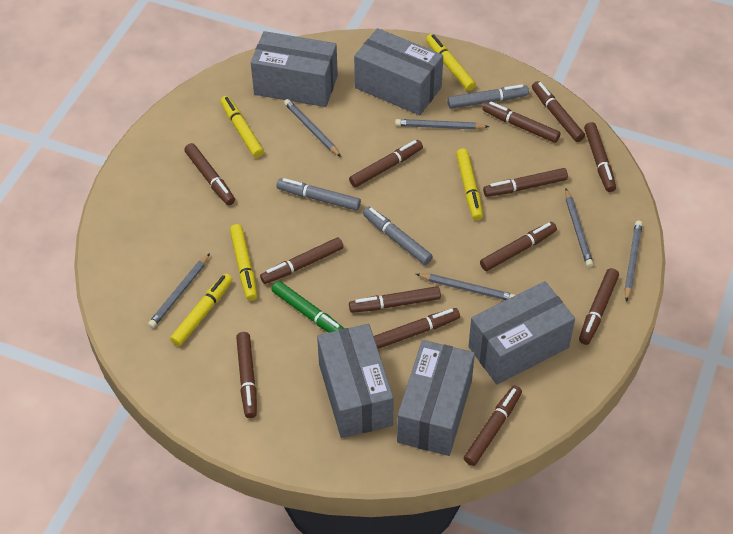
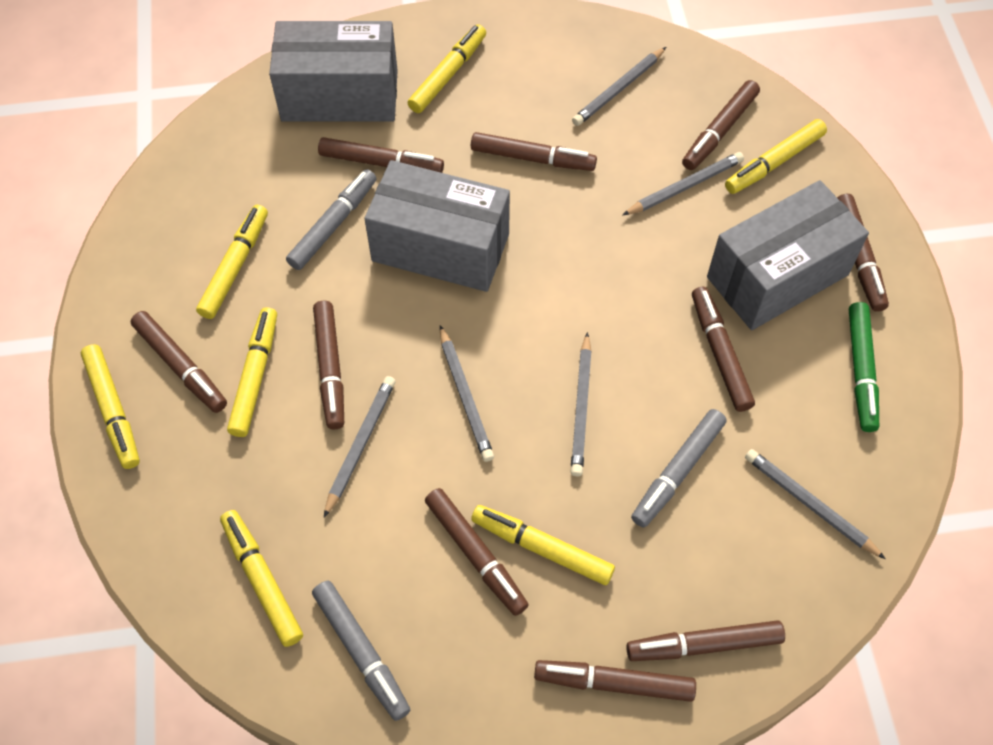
brown marker: [184,143,235,205] [236,332,257,418] [260,237,344,284] [349,140,423,187] [349,286,441,313] [374,308,460,349] [464,386,522,466] [480,222,557,271] [482,101,560,143] [483,168,568,197] [532,81,585,142] [579,268,619,345] [584,122,616,192] = 13 -> [131,311,227,413] [313,301,344,429] [318,137,444,173] [425,488,528,616] [471,132,597,171] [534,660,696,702] [626,620,785,661] [682,80,760,170] [692,286,755,412] [837,194,889,312] = 10
grey box: [251,31,338,107] [317,324,394,438] [354,28,443,115] [397,340,475,456] [469,281,575,385] = 5 -> [269,21,398,122] [364,160,510,292] [707,180,869,330] = 3
yellow marker: [170,273,232,346] [220,96,264,158] [230,224,257,301] [426,34,476,91] [456,148,483,220] = 5 -> [81,344,140,469] [196,205,268,319] [220,510,303,647] [227,307,277,437] [408,24,486,113] [471,505,615,585] [725,119,827,194] = 7

